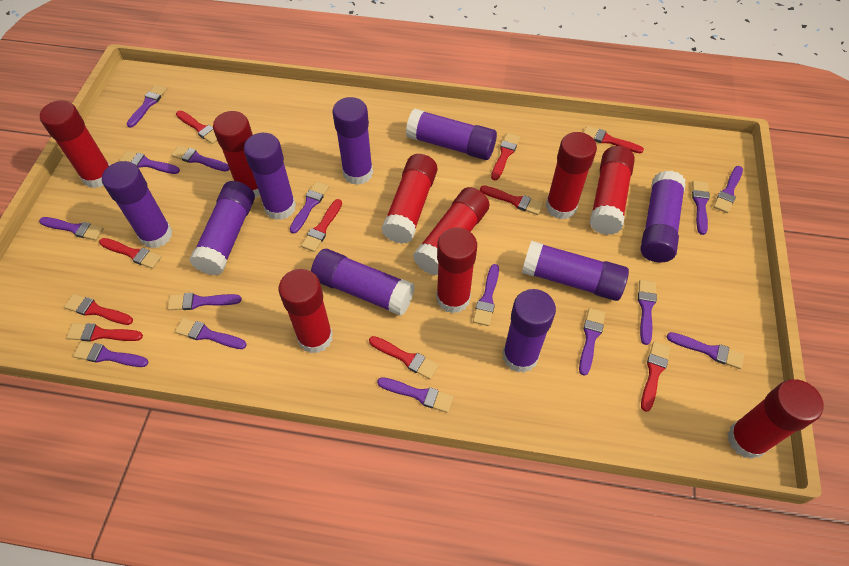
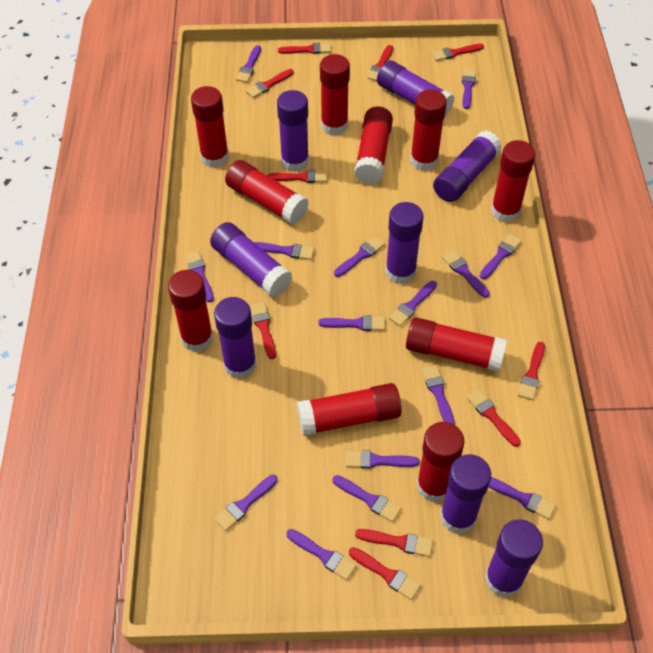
purple glue stick: [102,161,173,248] [190,181,255,275] [244,133,296,220] [311,249,415,316] [332,97,373,185] [406,108,497,160] [503,289,556,373] [522,241,629,301] [641,171,685,263] = 9 -> [210,222,292,297] [214,297,257,379] [277,90,309,172] [377,60,455,118] [385,202,424,285] [433,130,502,202] [440,454,491,534] [485,519,543,597] = 8
red glue stick: [40,100,110,188] [213,111,260,198] [279,269,333,353] [381,154,437,244] [413,187,490,276] [436,227,477,313] [545,132,597,219] [589,146,635,235] [727,379,824,459] = 9 -> [168,270,213,352] [191,86,229,168] [225,160,308,224] [297,383,402,436] [320,54,350,135] [354,106,393,184] [406,317,507,372] [410,89,447,171] [417,422,464,502] [491,140,535,222] = 10

